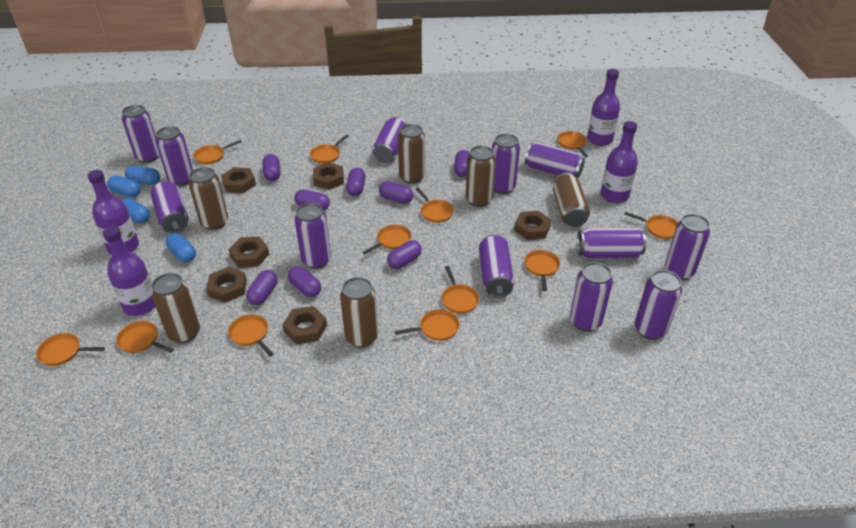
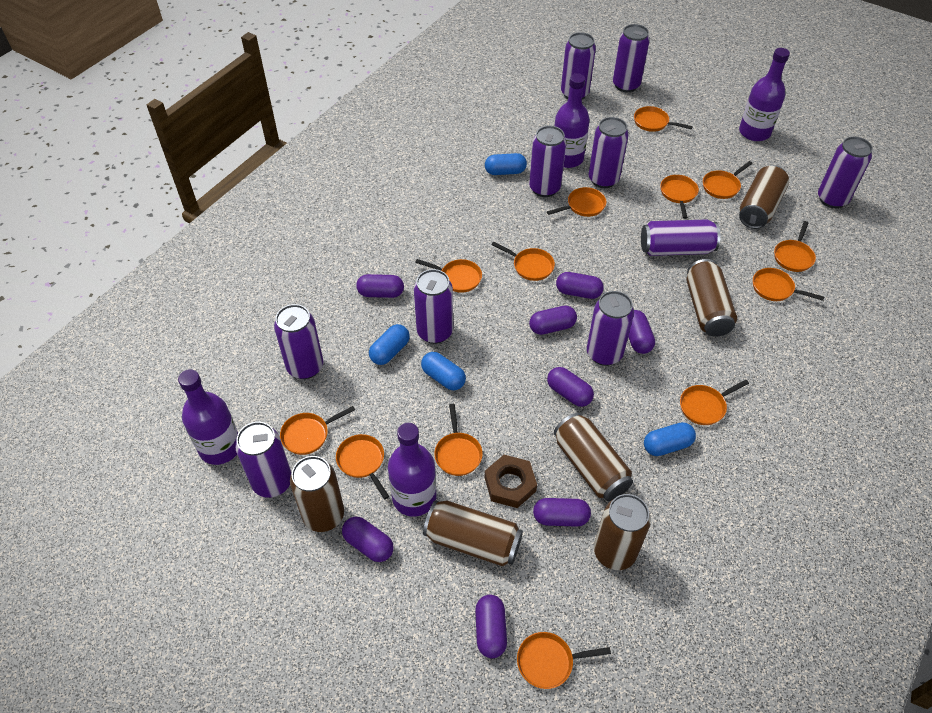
brown nut: [206,267,247,303] [221,167,256,193] [228,236,269,268] [283,306,327,344] [313,162,344,190] [514,211,551,240] = 6 -> [485,455,537,508] = 1
orange pan: [36,333,105,366] [116,321,174,353] [193,140,242,164] [228,314,274,357] [310,134,349,164] [362,224,412,255] [395,309,460,341] [416,187,454,223] [441,266,479,314] [524,250,560,291] [557,131,588,157] [624,212,678,239] = 12 -> [280,406,355,455] [336,434,389,499] [415,259,482,293] [434,404,483,476] [492,242,555,281] [517,632,611,689] [547,187,606,217] [634,106,693,132] [660,175,699,219] [680,380,749,425] [703,161,753,199] [753,268,824,301] [774,221,816,272] = 13
purple can: [122,105,159,163] [151,181,188,234] [156,126,193,186] [294,203,331,269] [372,117,407,163] [479,235,515,298] [492,134,520,194] [525,143,585,178] [570,262,613,332] [577,228,646,258] [635,270,682,340] [665,214,710,280] = 12 -> [235,422,292,498] [274,304,323,379] [414,269,453,344] [529,126,566,197] [561,32,596,100] [587,291,634,366] [589,117,629,188] [613,24,650,92] [641,219,720,256] [818,137,873,208] = 10

